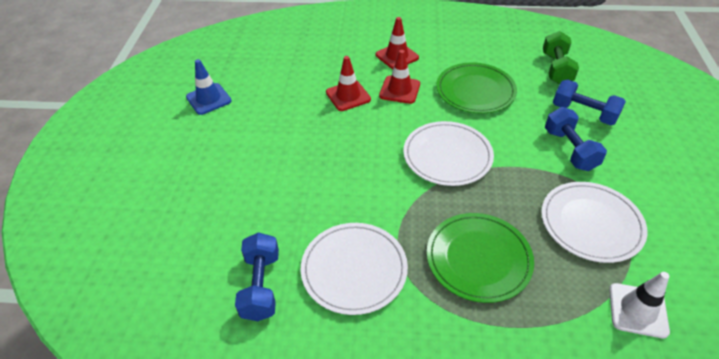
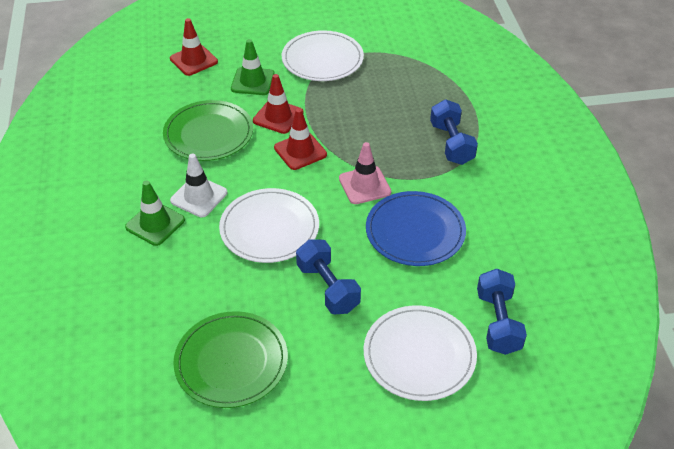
blue plate: none = 0 -> [366,191,466,266] = 1
blue traffic cone: [186,59,232,115] = 1 -> none = 0
green dumbbell: [543,31,579,84] = 1 -> none = 0
green traffic cone: none = 0 -> [125,180,185,246] [231,39,274,95] = 2
pink traffic cone: none = 0 -> [339,142,391,204] = 1

